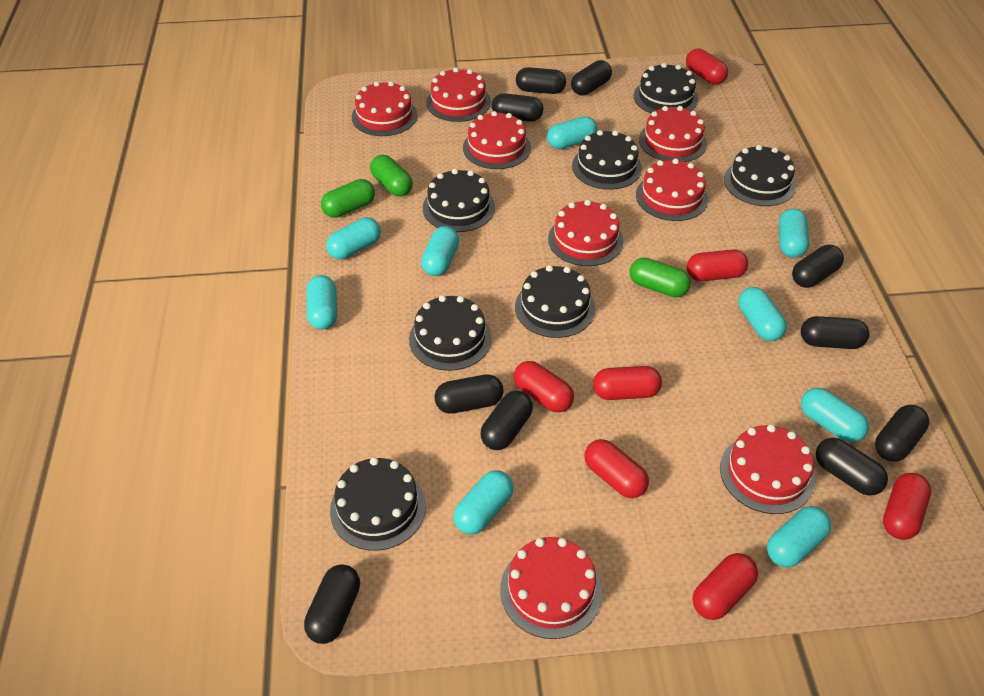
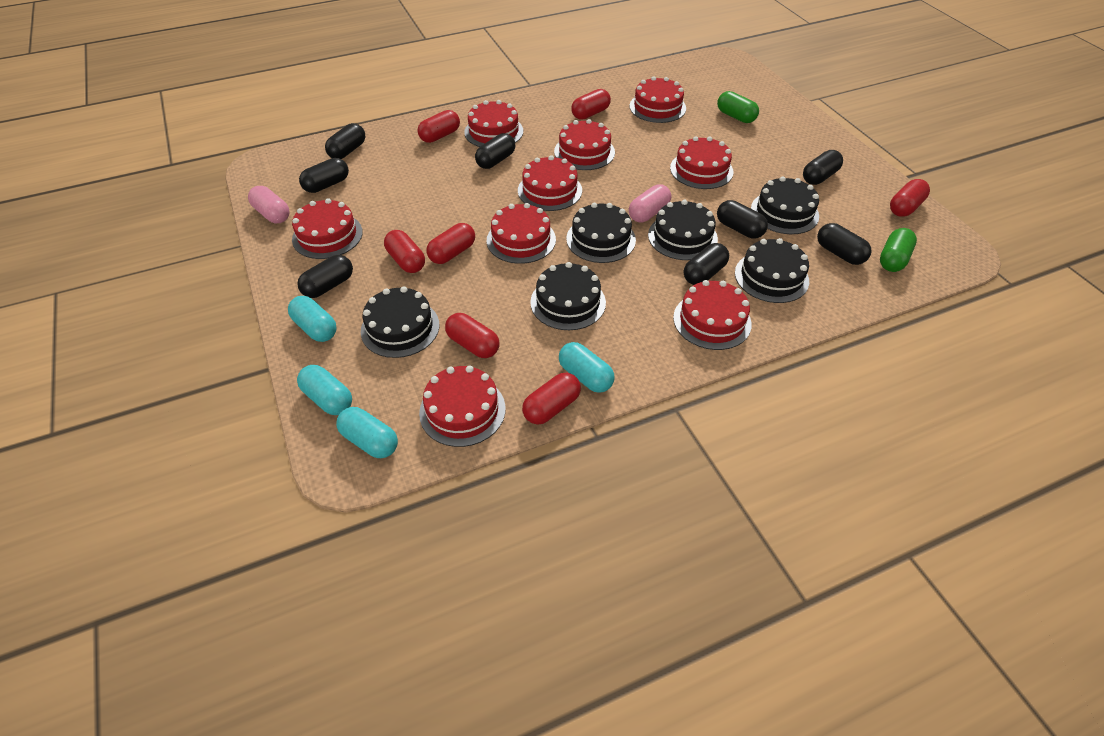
black cake: [330,457,426,551] [409,295,492,371] [423,169,495,232] [515,265,595,338] [572,130,642,190] [634,63,698,113] [724,145,796,206] = 7 -> [361,286,439,358] [530,262,606,330] [566,203,636,263] [648,200,718,260] [735,238,809,303] [751,176,819,234] = 6
black capsule: [304,564,360,644] [435,374,504,414] [480,391,533,450] [492,93,543,122] [516,67,566,94] [571,60,612,96] [792,244,844,288] [801,316,869,349] [816,438,888,496] [875,405,929,462] = 10 -> [297,255,353,298] [299,158,349,193] [325,123,366,159] [475,133,516,169] [684,243,729,285] [717,200,768,239] [803,150,843,185] [817,223,872,265] = 8
green capsule: [321,179,375,218] [370,155,413,197] [630,257,691,297] = 3 -> [717,91,759,123] [880,228,917,272] = 2
pink capsule: none = 0 -> [248,186,290,223] [629,184,671,222] = 2
red cake: [352,81,418,136] [426,68,491,122] [463,111,531,169] [500,537,602,639] [548,200,623,266] [636,159,708,221] [639,106,707,162] [720,424,815,514] = 8 -> [292,198,363,259] [419,366,506,447] [464,100,523,147] [487,203,556,264] [518,155,582,211] [554,119,615,170] [629,76,686,123] [670,136,733,189] [673,280,752,350] = 9
turquoise capsule: [307,275,337,330] [326,217,381,259] [421,226,459,276] [453,470,514,534] [547,116,597,149] [738,287,787,341] [767,506,831,568] [779,208,809,258] [801,388,869,443] = 9 -> [288,296,337,342] [297,365,352,415] [336,407,398,458] [559,342,615,393] = 4

